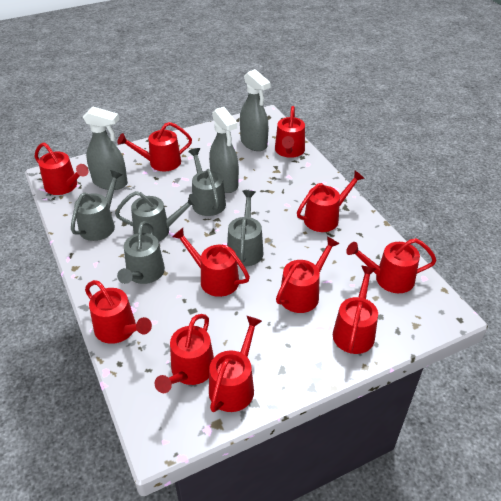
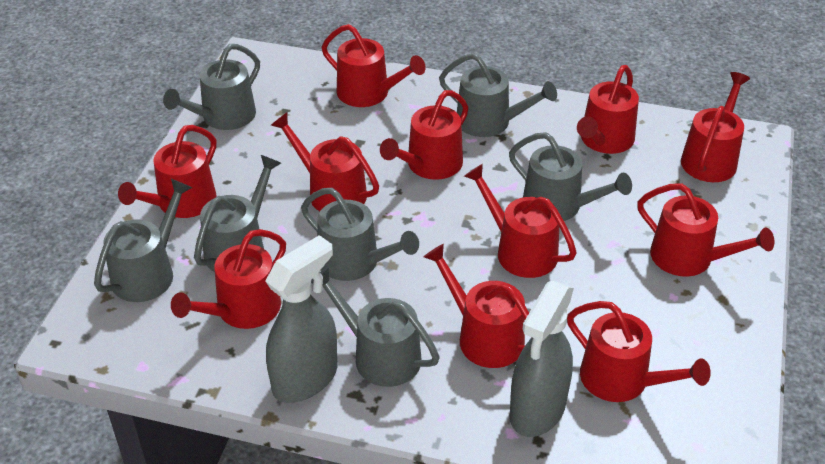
grey spray bottle: [83,106,128,190] [209,107,239,193] [240,69,271,151] = 3 -> [265,235,337,403] [510,281,574,437] = 2
grey watering can: [71,170,123,241] [115,191,199,242] [117,221,165,284] [188,148,226,216] [227,190,264,266] = 5 -> [94,179,192,302] [163,44,260,130] [194,155,281,272] [301,188,419,281] [311,267,440,387] [439,53,557,137] [509,132,632,221] = 7

